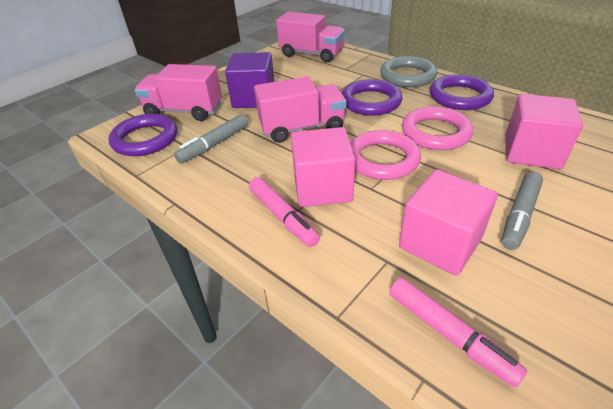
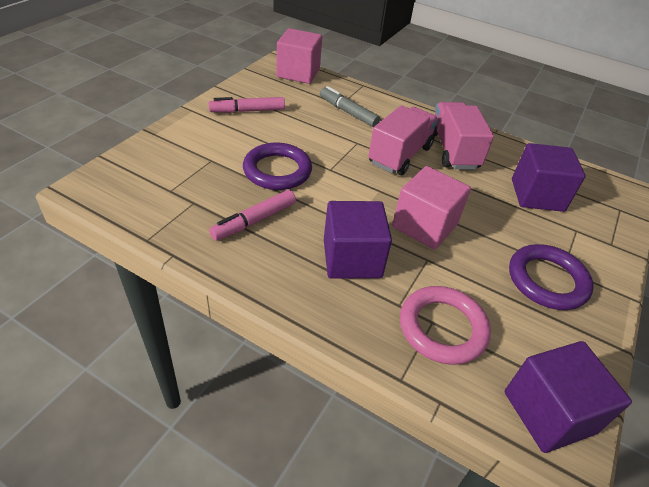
grey marker: [174,114,248,163] [501,172,543,250] = 2 -> [320,86,380,127] = 1
grey ring: [380,56,437,87] = 1 -> none = 0
pink cube: [291,127,355,207] [399,169,498,276] [505,94,583,169] = 3 -> [276,28,322,84] [392,166,471,250] = 2
pink ring: [350,130,421,180] [402,106,473,150] = 2 -> [400,286,491,365] = 1
pink truck: [135,64,222,121] [254,77,346,143] [276,12,345,63] = 3 -> [368,105,438,175] [433,102,494,169] = 2
purple cube: [225,52,274,108] = 1 -> [324,201,392,279] [505,341,632,453] [512,143,586,212] = 3
purple ring: [109,114,177,156] [342,79,402,116] [430,74,494,110] = 3 -> [243,143,312,190] [509,244,594,310] = 2

